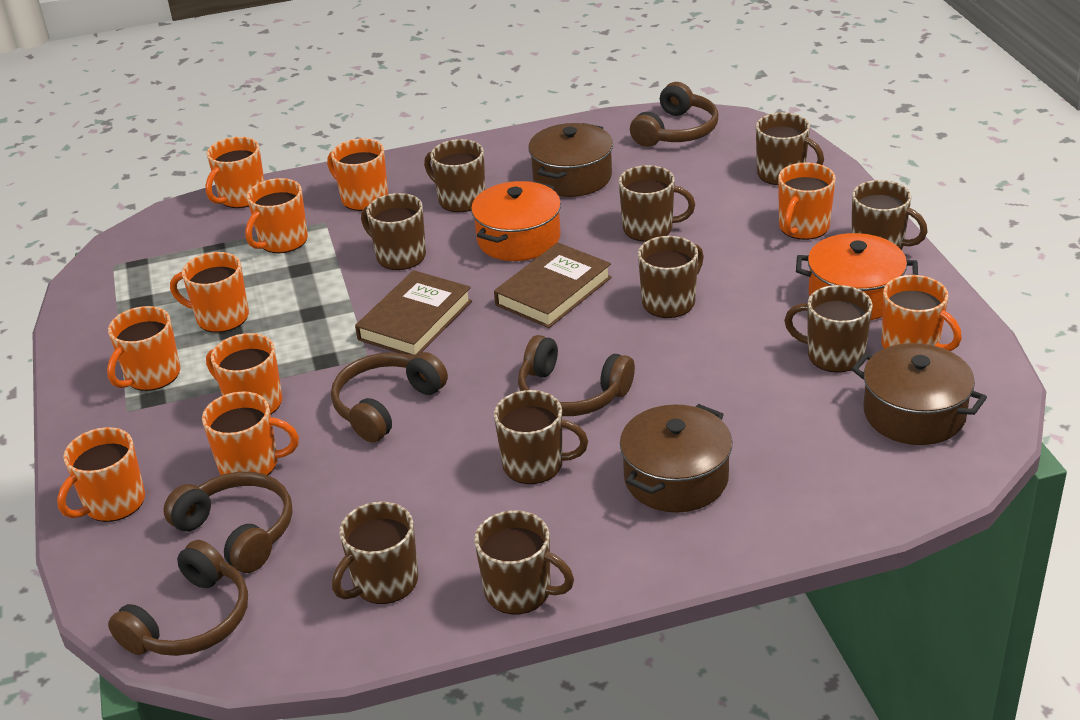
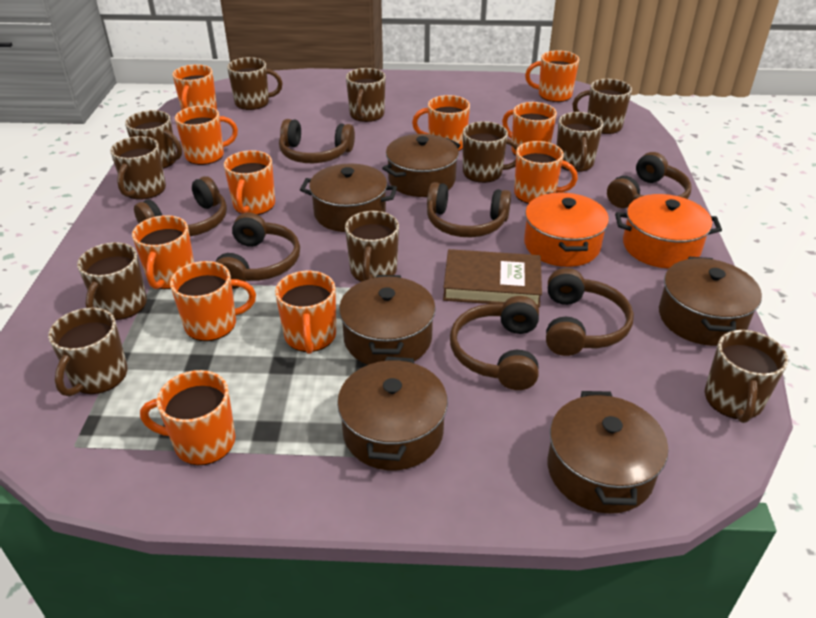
brown book: [355,270,472,357] [494,243,612,328] = 2 -> [443,249,542,307] = 1
brown headphones: [108,540,248,656] [163,472,292,573] [331,352,448,443] [518,335,635,416] [630,82,718,147] = 5 -> [134,176,227,236] [215,213,300,289] [279,119,355,163] [427,182,511,237] [450,296,539,390] [546,268,634,356] [607,152,692,208] = 7
brown mug: [332,501,418,604] [361,193,426,270] [424,139,485,212] [474,510,574,614] [494,390,588,484] [619,165,695,242] [638,236,704,318] [756,112,824,185] [784,285,873,373] [851,180,928,250] = 10 -> [48,308,128,397] [77,242,147,320] [110,136,166,200] [125,110,182,169] [227,57,282,110] [345,211,399,282] [346,68,386,122] [463,121,519,183] [557,112,603,172] [573,79,632,134] [705,330,788,423] = 11
brown pot: [528,123,613,197] [620,404,732,512] [851,343,987,445] = 3 -> [300,163,397,232] [337,356,448,470] [339,275,436,365] [382,134,460,197] [548,391,668,514] [659,257,762,346] = 6
orange mug: [57,427,145,522] [107,306,180,391] [170,252,249,333] [202,391,299,475] [205,137,264,208] [206,333,283,415] [245,178,308,253] [327,138,388,211] [778,162,836,240] [881,275,962,351] = 10 -> [132,215,194,289] [140,370,236,465] [170,261,256,341] [172,64,217,110] [175,106,238,165] [224,150,275,215] [275,271,336,354] [412,95,470,151] [502,102,557,156] [514,141,578,204] [525,50,579,102] = 11

